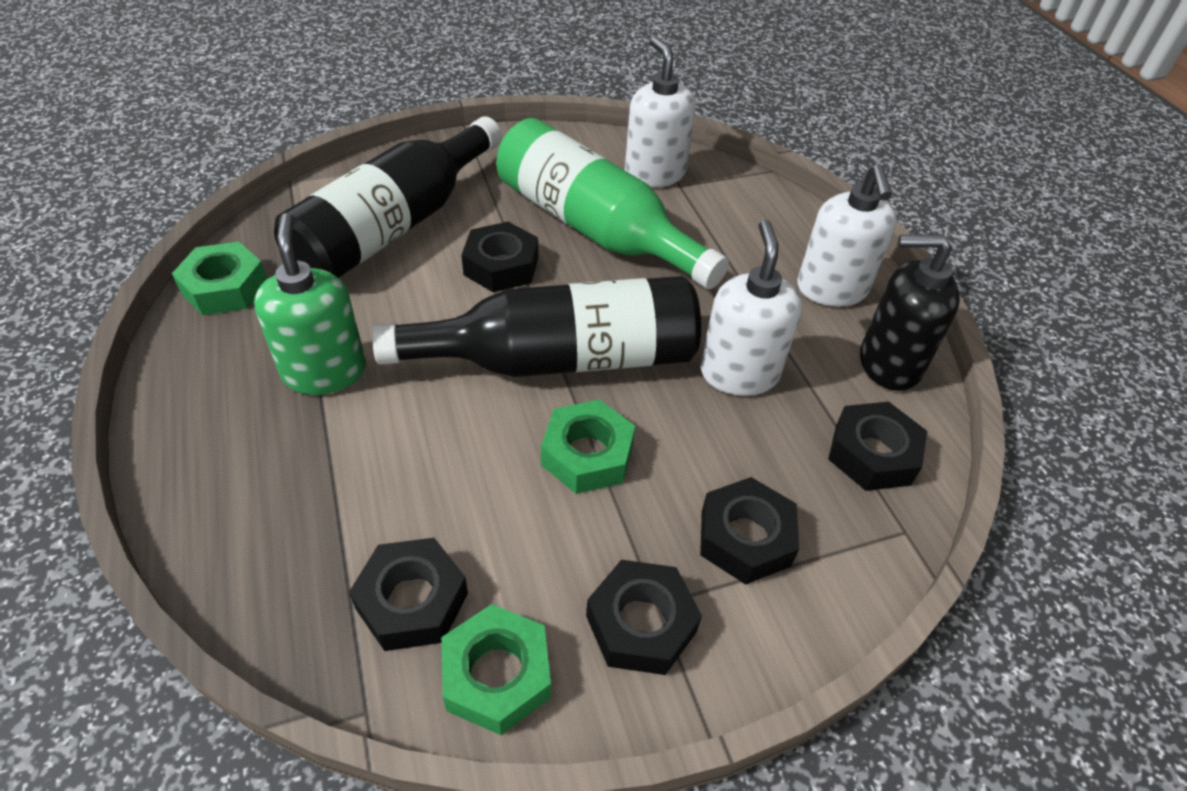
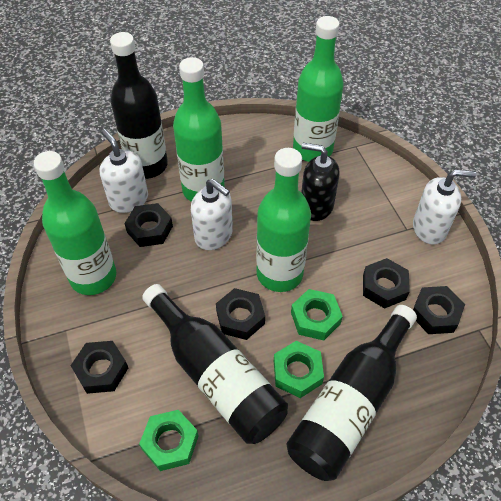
black bottle: [274,116,502,278] [372,276,701,377] = 2 -> [110,32,168,179] [142,284,288,444] [286,305,417,481] = 3
green bottle: [496,118,729,289] = 1 -> [33,151,116,295] [173,57,225,202] [256,148,311,292] [293,16,344,162] = 4
green soap dispenser: [254,213,366,395] = 1 -> none = 0

